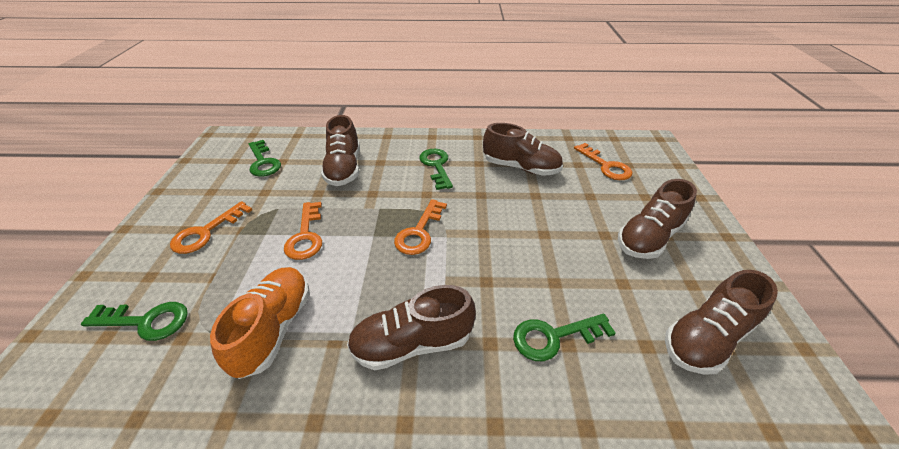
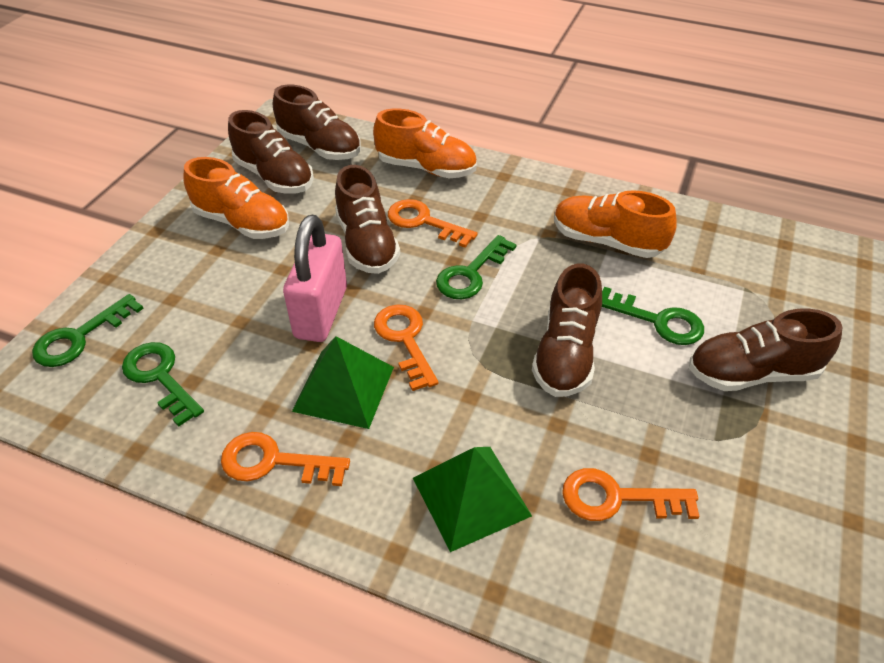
green pyramid: none = 0 -> [292,336,394,429] [413,447,532,552] = 2
orange shoe: [210,267,310,379] = 1 -> [183,157,289,239] [373,109,477,178] [554,190,677,258] = 3
pink padlock: none = 0 -> [283,215,347,342] = 1

